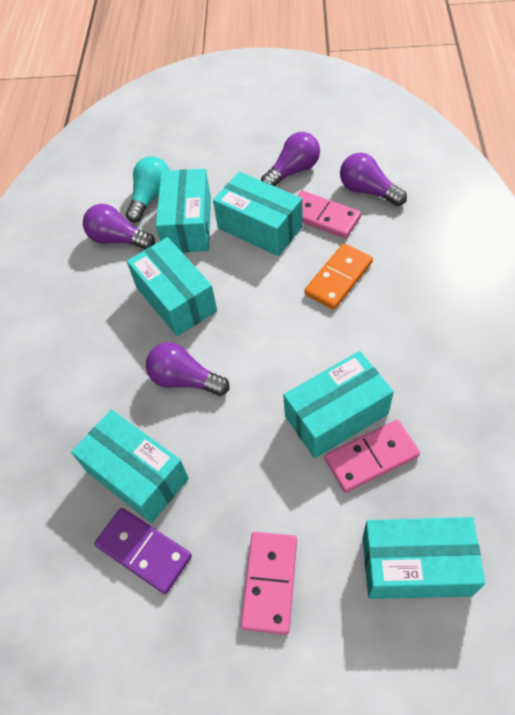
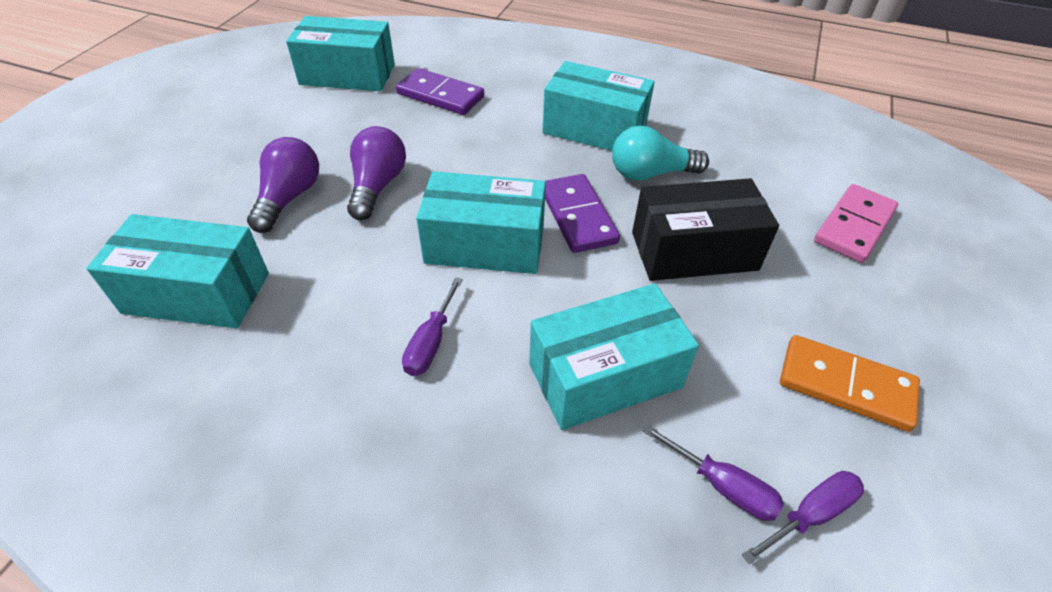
black box: none = 0 -> [632,178,779,281] = 1
pink domino: [241,532,297,635] [297,190,361,239] [325,420,420,493] = 3 -> [814,184,898,263] = 1
purple domino: [94,508,192,594] = 1 -> [396,68,484,115] [545,174,620,253] = 2
purple light bulb: [83,204,155,249] [146,342,230,396] [261,132,320,186] [340,153,407,206] = 4 -> [247,137,319,233] [347,126,406,220] = 2
purple screwdriver: none = 0 -> [402,277,463,376] [643,424,784,521] [742,471,864,564] = 3
turquoise box: [71,409,189,523] [127,237,217,336] [156,169,211,253] [213,172,303,256] [283,351,394,458] [363,517,485,599] = 6 -> [86,214,269,328] [286,16,395,91] [416,171,546,274] [529,284,699,430] [542,61,654,151] = 5

